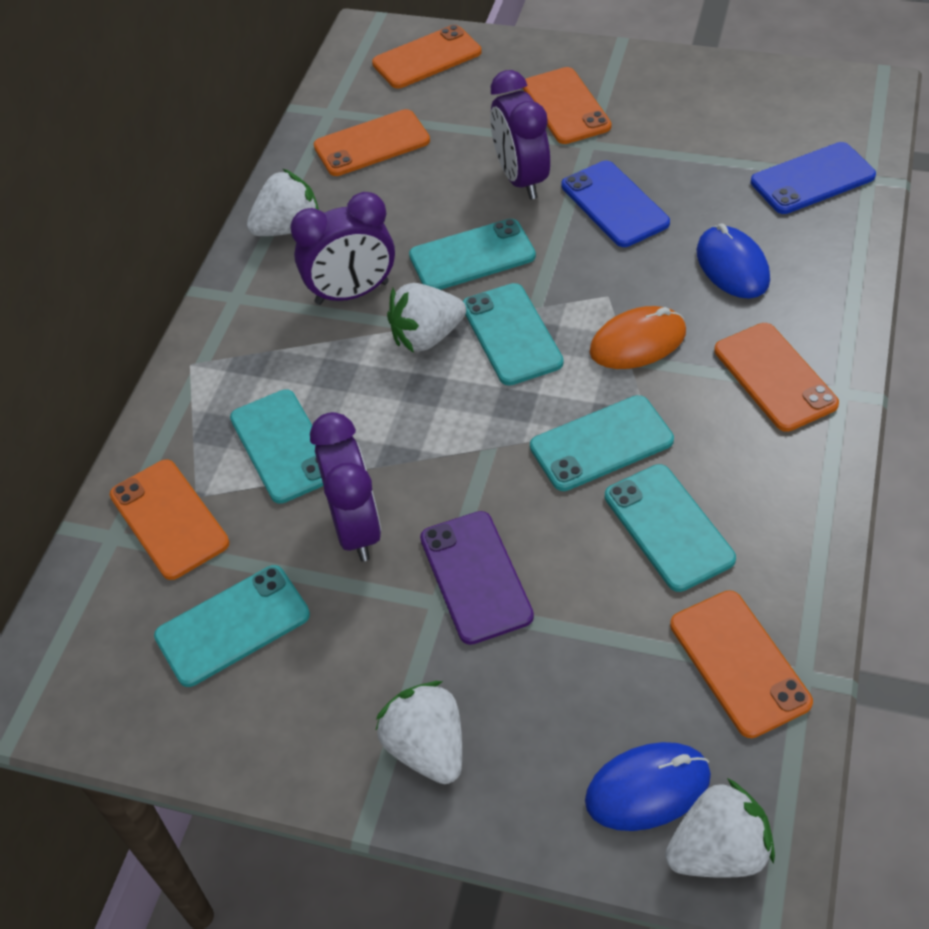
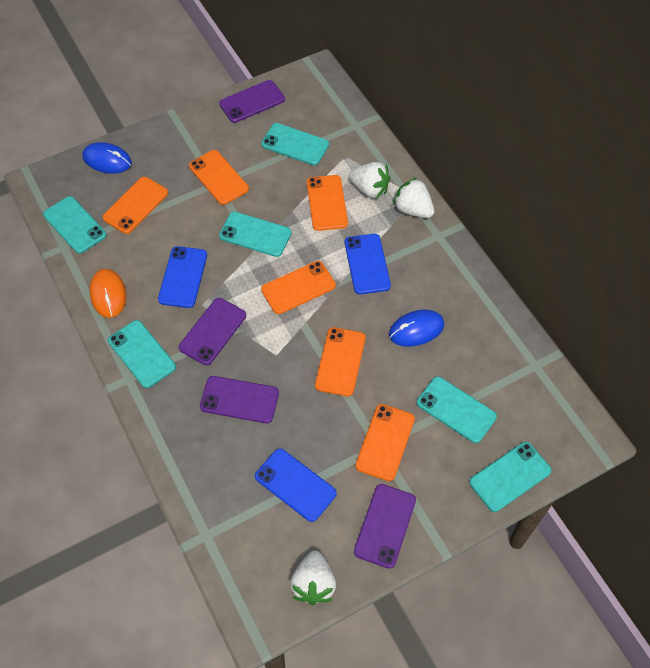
blue phone: [562,161,670,247] [751,142,876,214] = 2 -> [158,246,207,308] [255,448,337,522] [345,234,391,294] = 3
purple clock: [290,192,395,305] [310,412,381,562] [490,70,550,200] = 3 -> none = 0
purple phone: [420,511,534,645] = 1 -> [179,298,246,365] [200,376,279,423] [219,80,285,123] [354,484,416,569] = 4
white strawberry: [247,169,319,236] [376,681,462,784] [387,283,466,353] [665,778,775,878] = 4 -> [290,550,336,605] [349,162,390,199] [393,177,434,218] = 3

